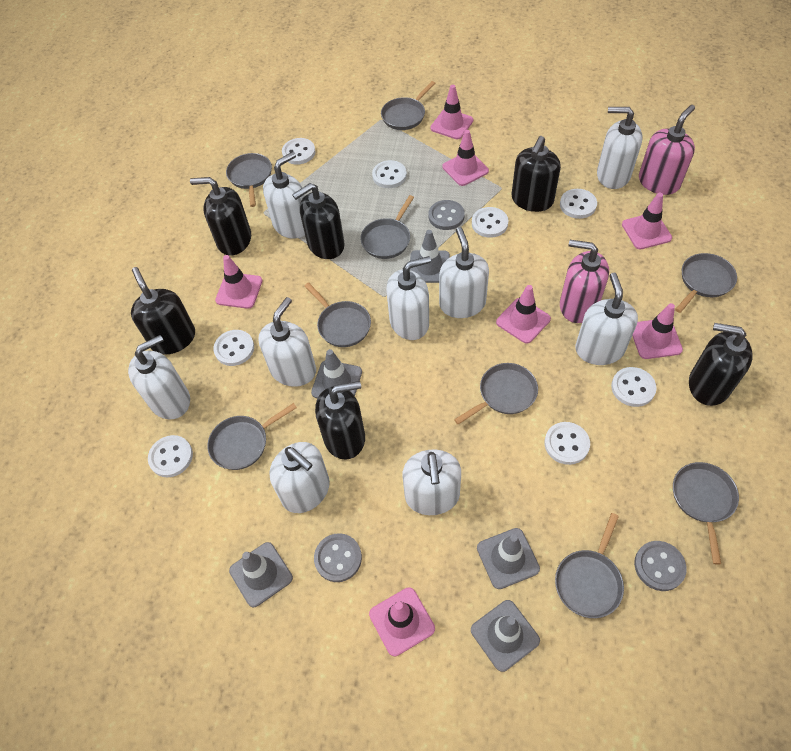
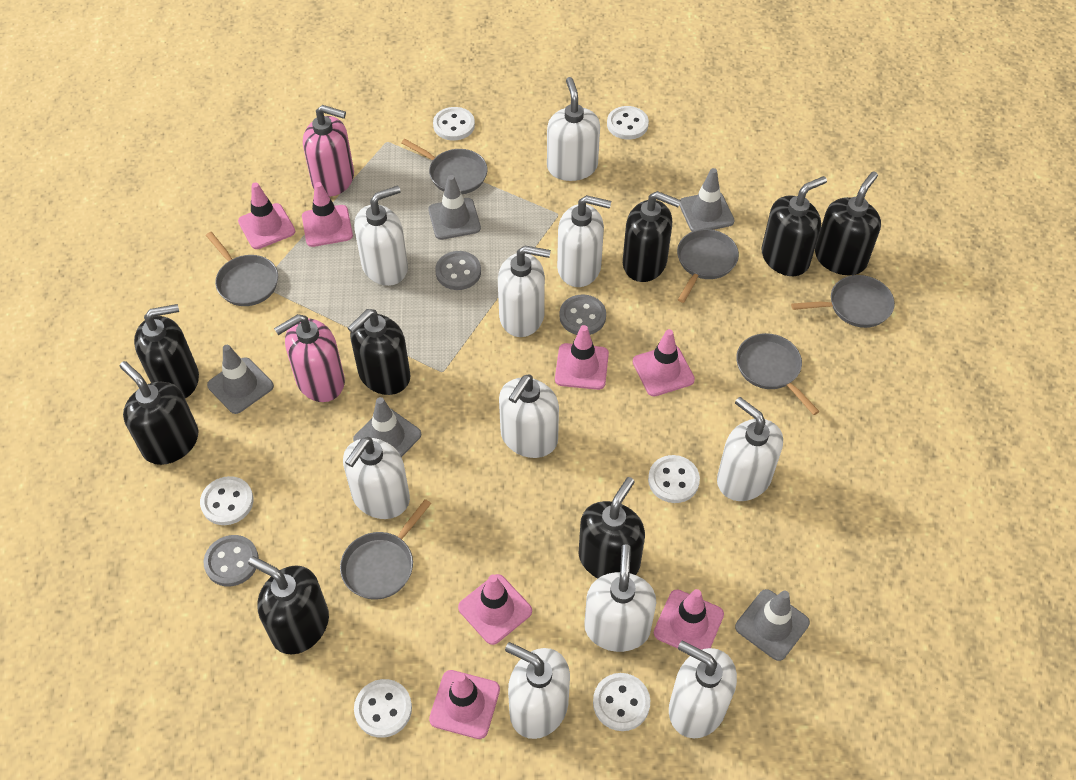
black soap dispenser: [131,267,195,355] [190,177,251,256] [292,183,345,259] [315,381,365,460] [512,136,561,212] [689,323,753,406] = 6 -> [120,361,198,465] [134,304,199,398] [248,556,329,654] [348,309,411,395] [579,477,645,578] [623,191,681,282] [762,176,827,276] [815,172,881,275] = 8
grey pan: [207,403,297,470] [226,153,272,207] [304,282,371,347] [360,195,414,259] [381,81,435,130] [454,363,538,425] [555,513,624,618] [673,462,739,564] [675,253,737,313] = 9 -> [206,232,278,306] [340,499,431,599] [402,139,488,194] [677,229,739,303] [736,333,820,415] [791,275,895,328] = 6
white button: [148,435,193,477] [213,330,254,366] [282,138,315,165] [372,160,407,188] [472,207,509,238] [544,422,590,465] [560,189,597,219] [611,367,656,407] = 8 -> [200,476,254,525] [354,679,412,738] [433,107,475,140] [593,673,650,731] [607,106,649,140] [648,455,700,503] = 6
white soap dispenser: [128,335,190,419] [258,297,316,387] [263,152,305,239] [269,442,330,513] [386,256,431,340] [402,450,461,515] [439,227,489,318] [575,273,638,365] [597,107,642,189] = 9 -> [343,437,410,519] [354,185,408,286] [498,246,551,337] [499,374,559,458] [505,642,570,739] [547,77,600,181] [557,195,611,287] [584,544,656,652] [669,640,737,738] [717,397,783,501] = 10

